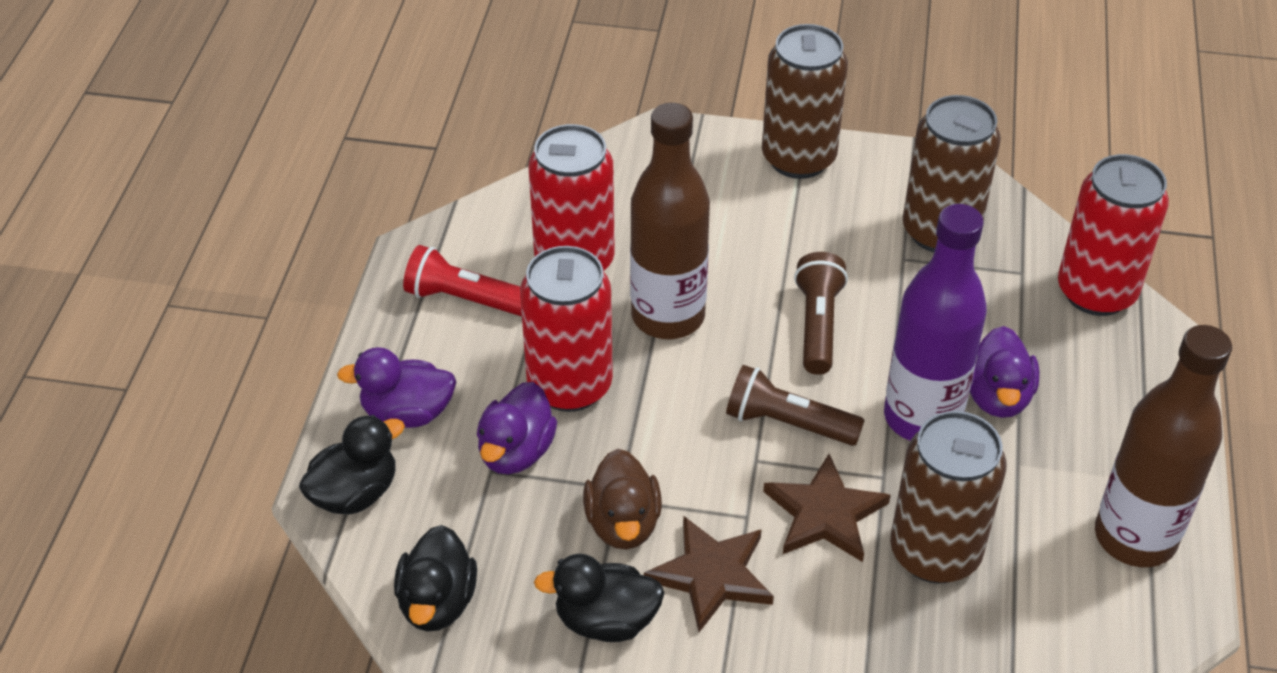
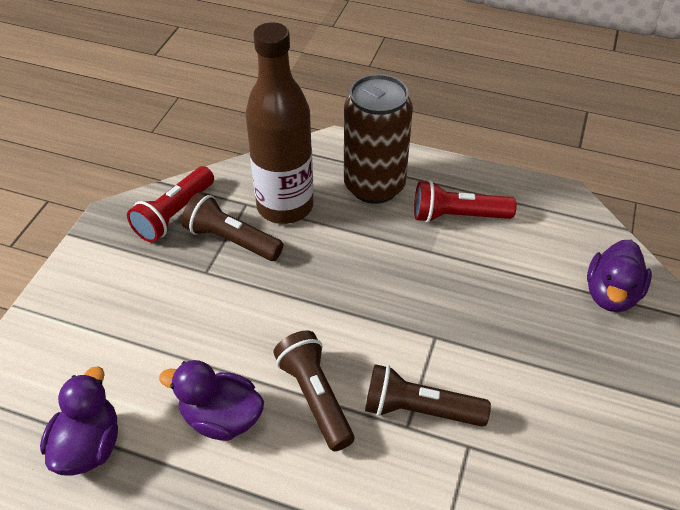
black duck: [299,415,405,514] [394,525,477,632] [534,554,665,642] = 3 -> none = 0
brown bottle: [630,103,710,339] [1095,325,1232,567] = 2 -> [245,22,314,224] = 1
brown can: [762,24,848,179] [890,411,1007,584] [903,95,1001,252] = 3 -> [344,74,413,204] = 1
brown duck: [583,449,662,549] = 1 -> none = 0
brown flashlight: [726,365,865,446] [794,252,848,375] = 2 -> [182,192,283,261] [273,330,354,451] [365,364,491,426] = 3
brown star: [644,516,774,632] [763,454,891,562] = 2 -> none = 0
purple bottle: [884,204,987,441] = 1 -> none = 0
red can: [520,246,613,412] [529,124,615,271] [1058,154,1169,316] = 3 -> none = 0
red flashlight: [403,245,522,316] = 1 -> [127,166,214,242] [414,181,517,223] = 2

